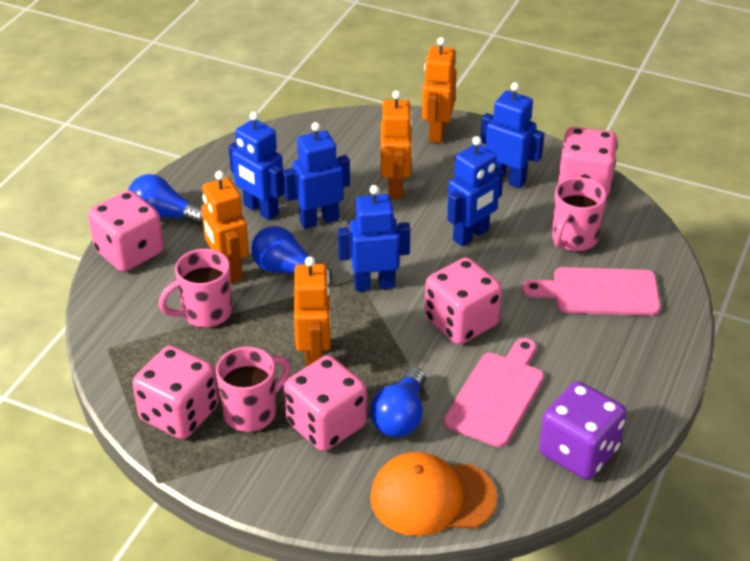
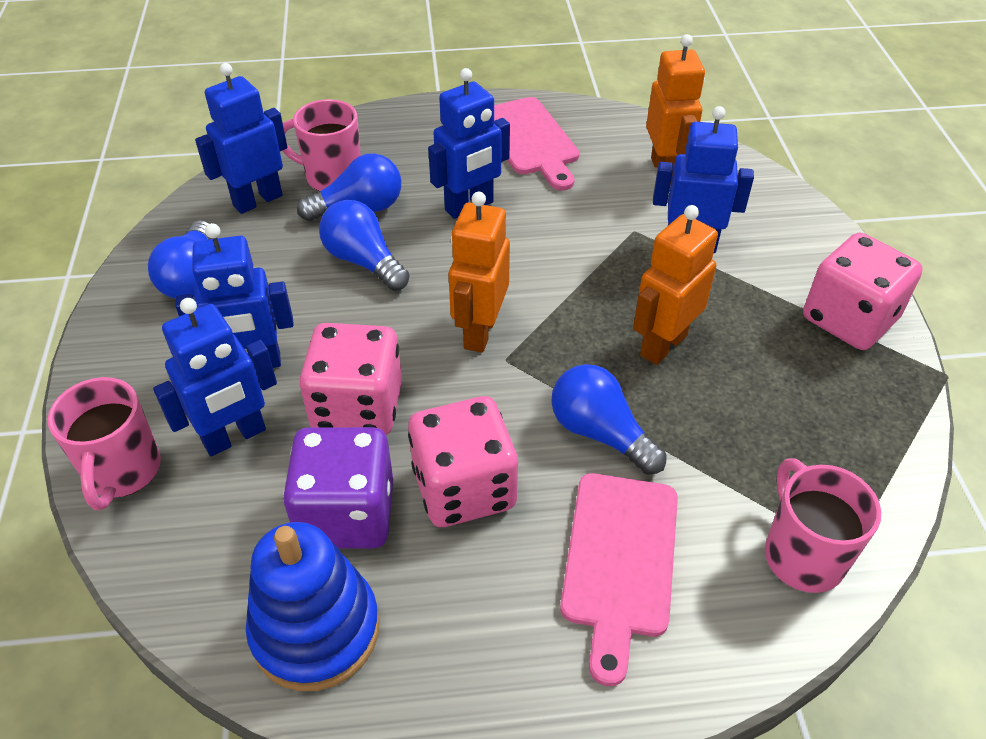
blue light bulb: [128,174,203,225] [251,226,332,282] [370,367,425,437] = 3 -> [148,220,212,299] [297,153,401,221] [319,200,410,291] [551,364,667,475] = 4
blue stacking toy: none = 0 -> [246,522,380,691] = 1
orange cap: [370,452,497,536] = 1 -> none = 0
orange robot: [201,171,249,284] [294,256,331,367] [381,90,412,199] [422,37,457,143] = 4 -> [449,192,510,353] [633,205,718,365] [646,34,705,180] = 3
pink dice: [88,190,164,272] [133,346,218,439] [284,355,367,451] [425,257,502,345] [558,127,618,196] = 5 -> [299,323,402,435] [408,396,518,527] [803,233,923,350] = 3

